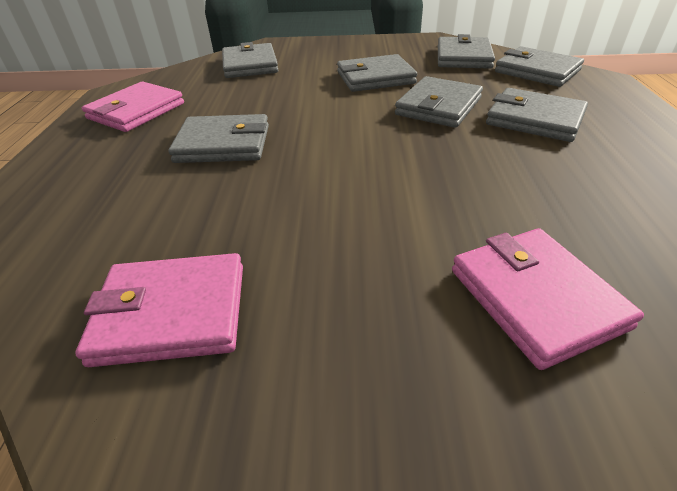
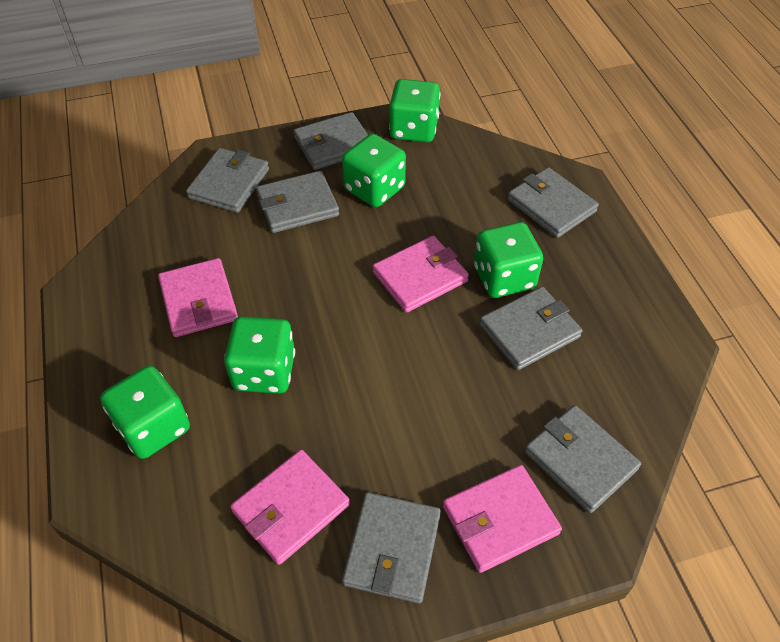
green dice: none = 0 -> [100,365,190,459] [224,316,295,394] [342,134,406,207] [389,79,440,143] [474,222,543,298] = 5
pink wallet: [75,253,243,367] [82,82,184,132] [452,228,644,370] = 3 -> [158,258,238,337] [230,450,350,565] [373,236,469,312] [443,465,562,573] = 4

